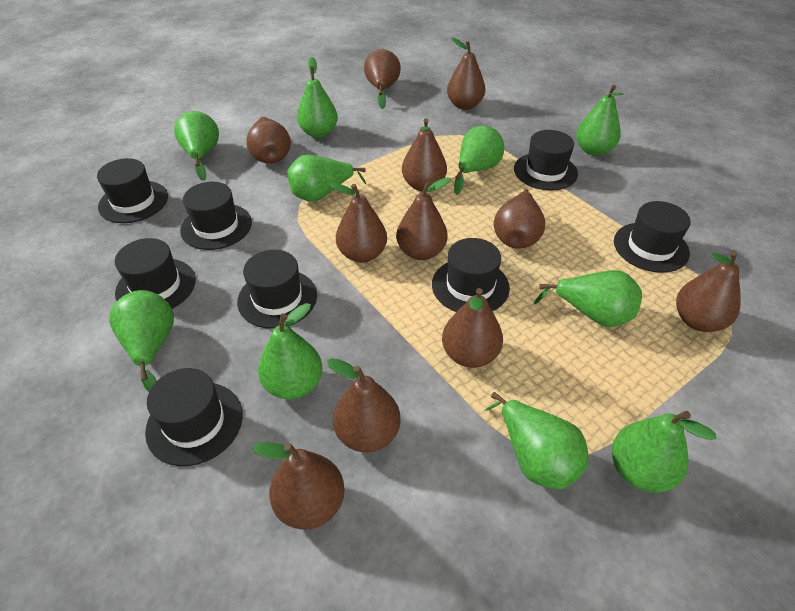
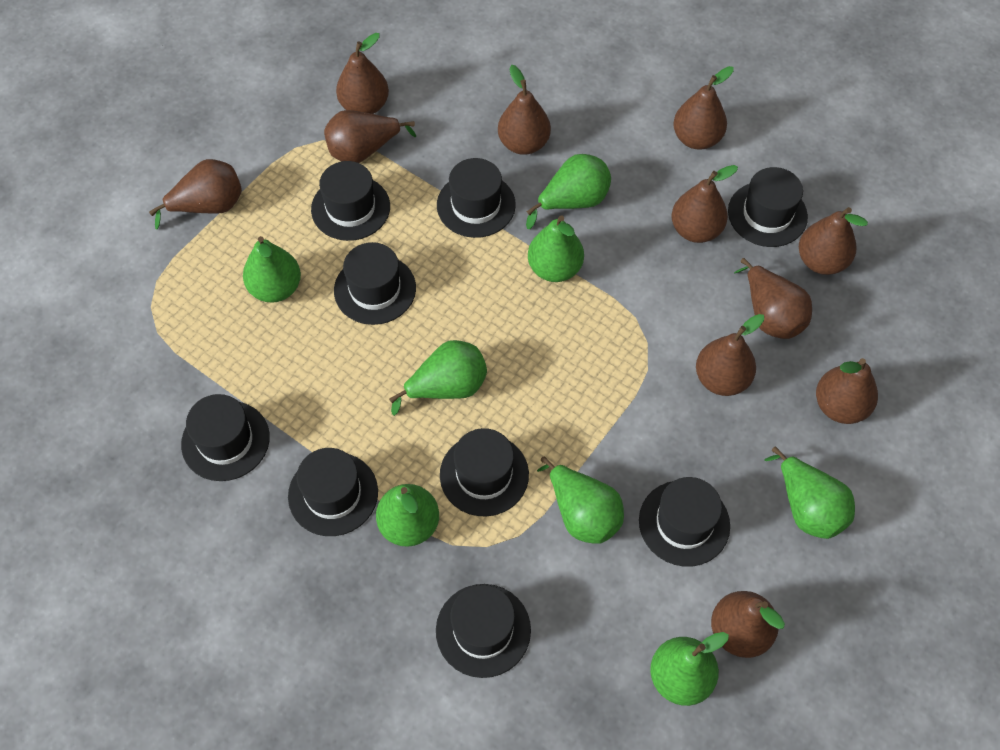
black hat: [97,158,168,223] [115,238,196,309] [145,368,243,466] [180,182,252,250] [237,250,317,329] [432,238,510,312] [514,130,578,191] [614,201,691,273] = 8 -> [181,394,270,481] [288,448,378,536] [311,161,390,241] [334,242,416,325] [436,584,531,678] [437,158,516,238] [440,428,529,516] [639,477,730,567] [728,167,808,247] = 9
green pear: [109,290,174,392] [174,111,219,181] [258,303,322,399] [287,154,366,202] [297,57,338,138] [454,125,504,195] [485,392,589,489] [534,270,642,327] [576,85,623,156] [612,411,716,493] = 10 -> [243,236,301,303] [376,484,439,547] [389,340,487,416] [526,154,611,229] [528,215,584,282] [537,457,624,544] [650,632,729,706] [764,446,855,539] = 8

